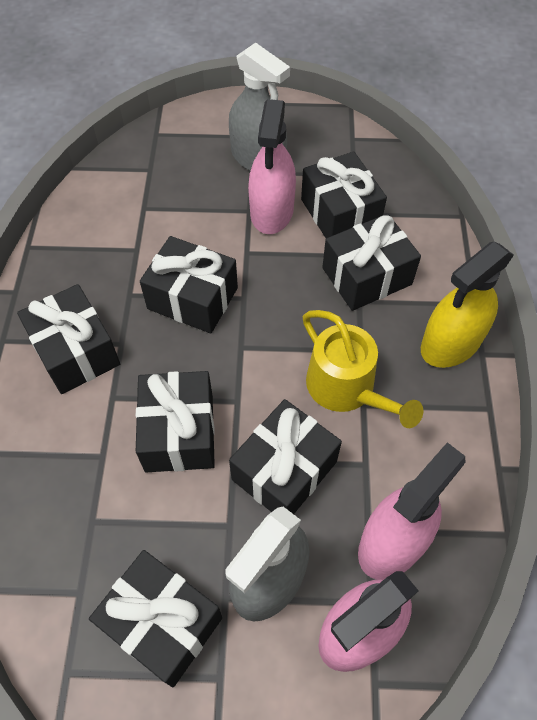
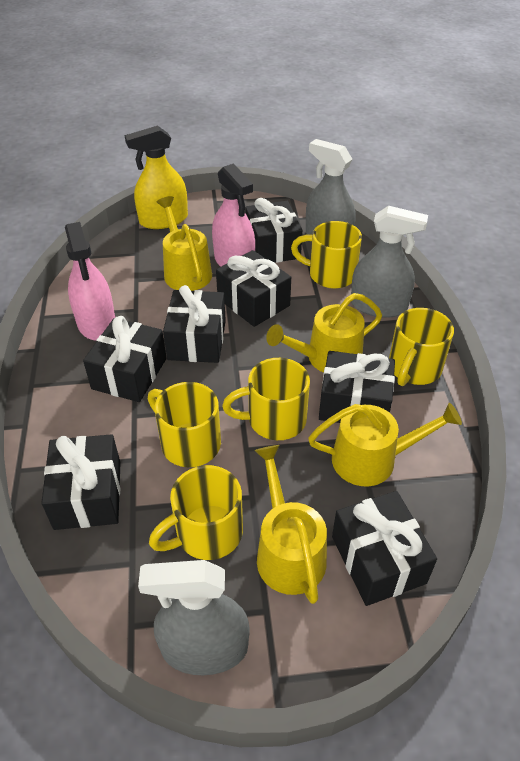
grey spray bottle: [225,507,310,621] [229,43,290,171] = 2 -> [138,560,250,675] [306,139,356,235] [351,206,428,318] = 3
pink spray bottle: [248,99,296,234] [318,571,419,672] [358,442,465,579] = 3 -> [65,222,115,341] [212,163,255,267] = 2
yellow mug: none = 0 -> [148,382,221,467] [149,465,243,560] [222,358,310,440] [291,221,362,289] [389,308,454,386] = 5
yellow watering can: [303,310,423,428] = 1 -> [157,196,212,291] [254,445,327,604] [266,293,382,373] [308,403,462,486] = 4

